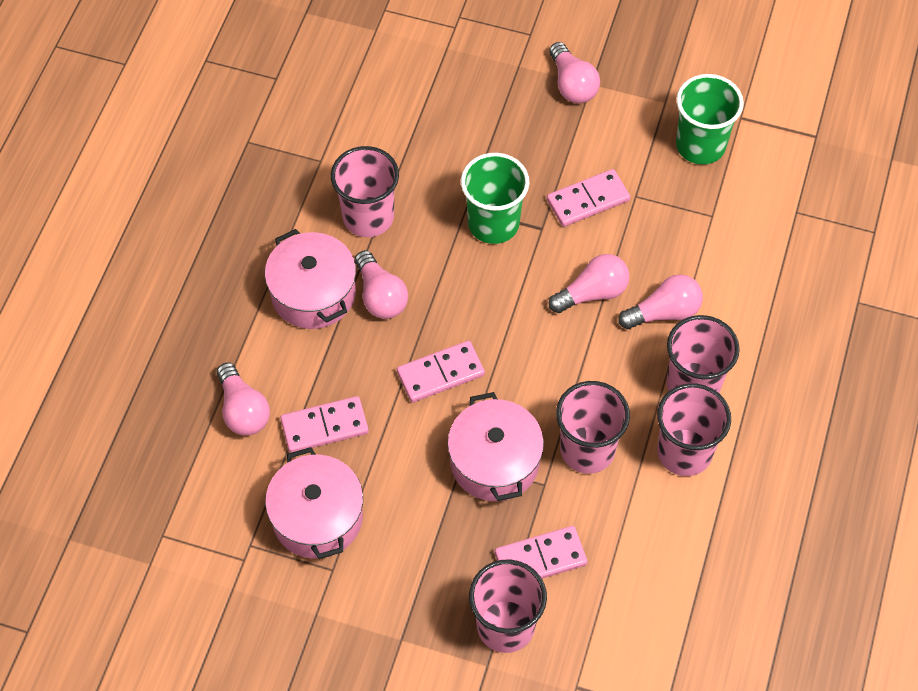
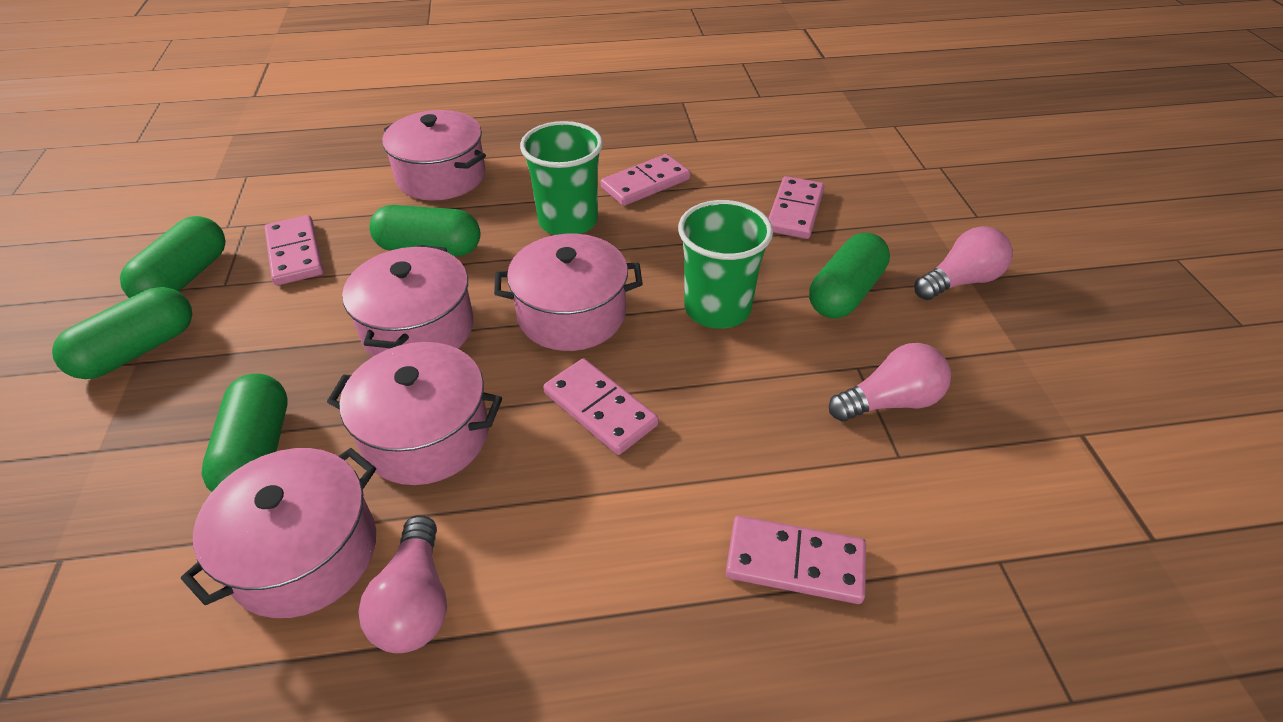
green capsule: none = 0 -> [52,287,192,379] [120,216,225,298] [201,373,287,492] [369,205,480,256] [809,233,890,319] = 5
pink cup: [331,146,399,237] [469,559,547,653] [556,381,630,474] [657,383,731,476] [667,315,740,393] = 5 -> none = 0
pink domino: [280,396,369,453] [397,341,485,402] [495,526,587,579] [547,169,630,227] = 4 -> [264,215,323,286] [543,358,659,455] [601,154,690,206] [726,516,866,604] [768,176,825,239] = 5
pink light bulb: [217,362,270,436] [355,250,408,319] [549,42,600,103] [549,254,630,313] [619,274,703,329] = 5 -> [358,515,447,653] [829,343,951,422] [914,226,1013,300] = 3
pink pot: [265,229,356,329] [265,447,363,559] [447,392,544,501] = 3 -> [181,448,376,618] [327,342,502,485] [342,245,473,357] [382,110,486,201] [494,234,643,351] = 5

